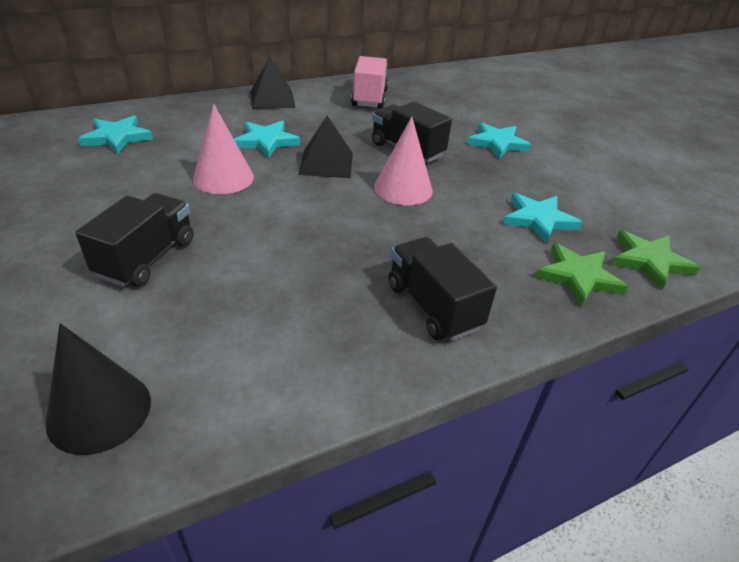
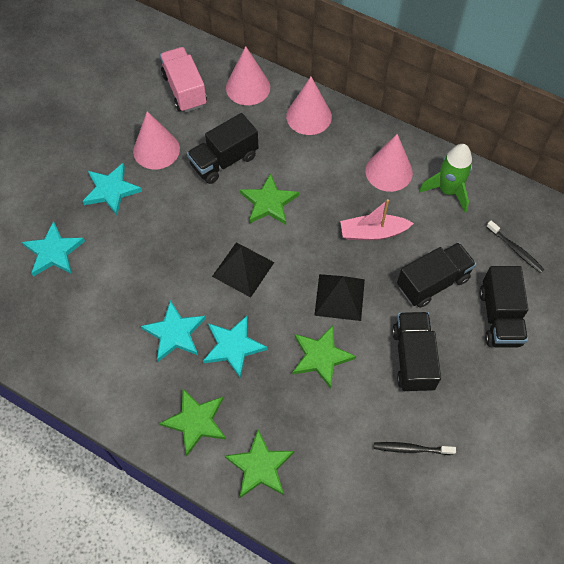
black cone: [46,323,151,455] = 1 -> none = 0
black toothbrush: none = 0 -> [374,442,456,455] [486,221,544,273] = 2
black truck: [75,193,193,287] [372,101,452,163] [388,237,497,341] = 3 -> [187,113,259,184] [392,312,441,392] [397,242,476,308] [479,266,528,347] = 4
green rocket: none = 0 -> [419,144,472,212] = 1
green star: [535,243,629,307] [611,230,701,290] = 2 -> [159,389,226,456] [225,429,294,498] [240,173,299,225] [292,325,356,389] = 4
pink boat: none = 0 -> [340,199,414,240] = 1
pink cone: [193,104,254,194] [374,116,433,205] = 2 -> [133,111,180,170] [226,46,270,105] [286,77,332,135] [365,134,413,192] = 4

